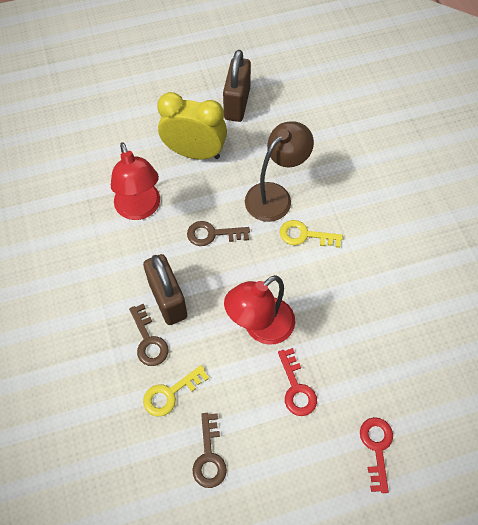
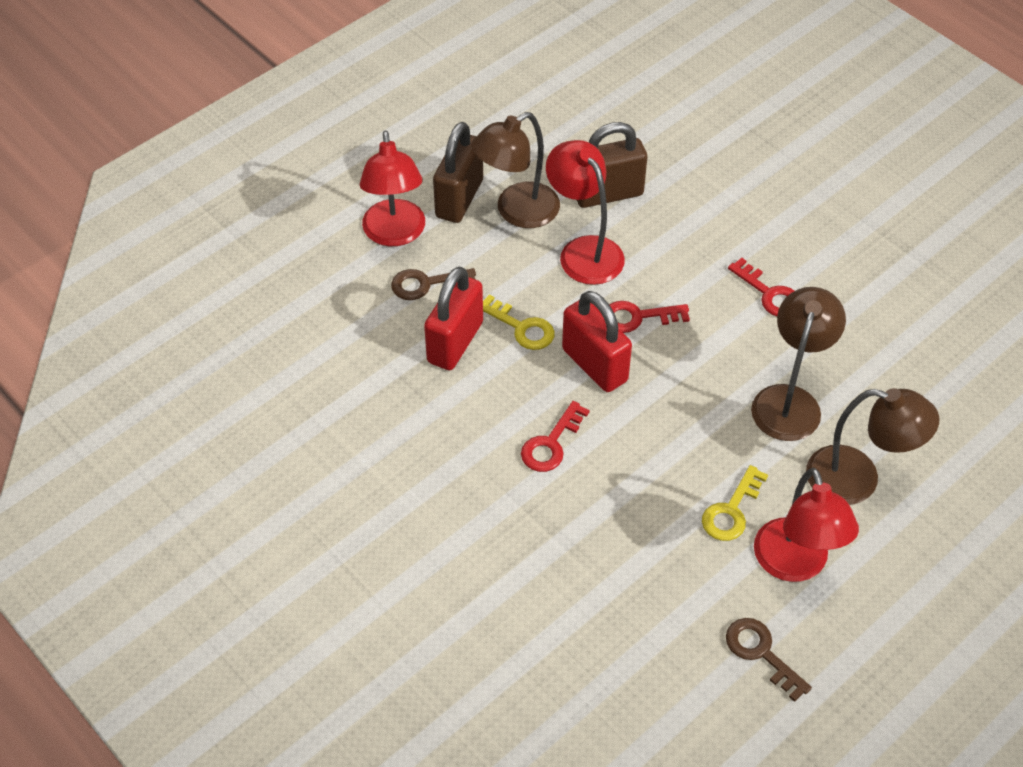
brown key: [129,303,169,366] [187,221,250,246] [193,413,227,488] = 3 -> [391,268,476,300] [726,618,812,702] = 2
brown lamp: [245,121,314,222] = 1 -> [471,112,560,228] [751,287,846,441] [806,388,939,505] = 3
red key: [278,348,317,416] [360,417,393,493] = 2 -> [521,401,590,472] [609,301,690,333] [728,258,794,316] = 3
red lamp: [111,142,160,220] [224,275,295,345] = 2 -> [360,131,425,246] [546,140,625,285] [754,468,859,582] = 3
red padlock: none = 0 -> [424,266,483,370] [562,291,632,392] = 2
yellow clock: [157,92,227,159] = 1 -> none = 0

